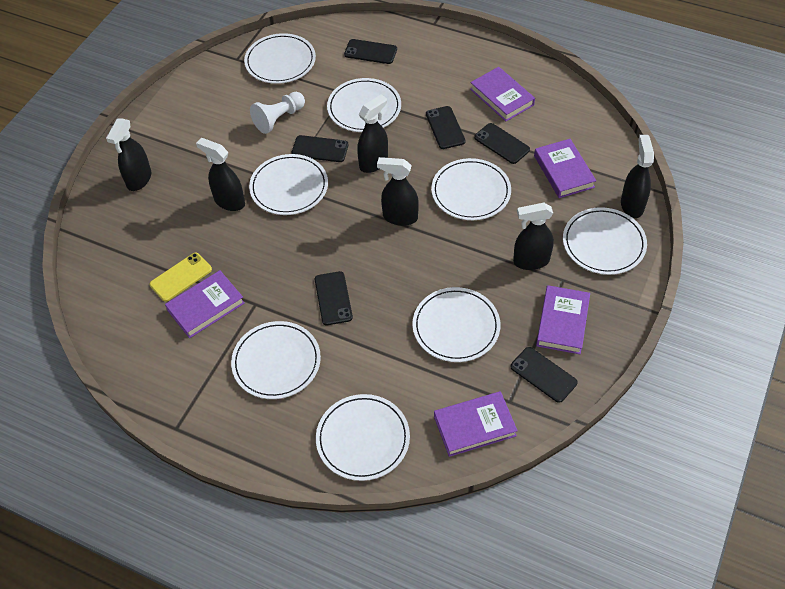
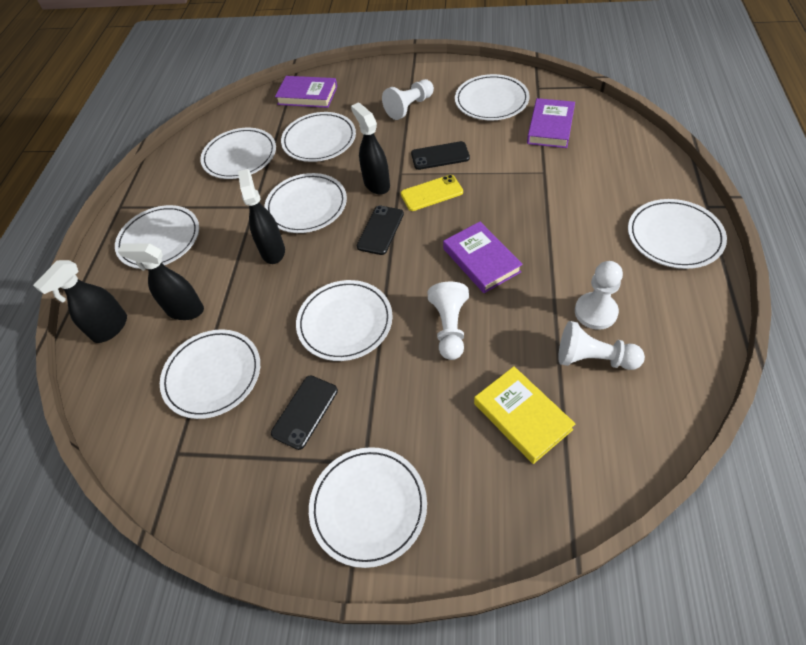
black phone: [292,135,348,162] [315,271,353,325] [344,39,397,64] [426,106,466,149] [474,123,530,164] [511,347,578,403] = 6 -> [271,375,338,450] [357,206,404,255] [411,141,470,170] = 3
black spray bottle: [106,118,152,191] [196,138,245,211] [357,95,388,173] [377,157,419,226] [513,203,554,270] [621,135,654,218] = 6 -> [33,260,127,343] [118,243,204,320] [238,169,285,264] [351,102,390,195] = 4
purple book: [165,270,245,338] [434,391,518,457] [470,67,535,121] [534,139,596,198] [536,285,590,354] = 5 -> [275,76,337,108] [443,222,523,293] [527,98,575,148] = 3
white pawn: [250,92,305,134] = 1 -> [382,79,434,120] [428,281,469,360] [558,321,645,370] [575,261,623,330] = 4
white plate: [231,321,321,399] [244,33,316,84] [249,154,328,215] [316,394,410,481] [327,78,401,132] [412,287,500,362] [431,158,511,220] [563,207,647,275] = 8 -> [115,205,199,269] [160,329,260,419] [200,128,276,179] [264,173,347,233] [281,112,356,162] [296,280,393,361] [309,447,427,568] [455,74,530,120] [628,199,727,269] = 9
yellow book: none = 0 -> [474,366,575,464] = 1

